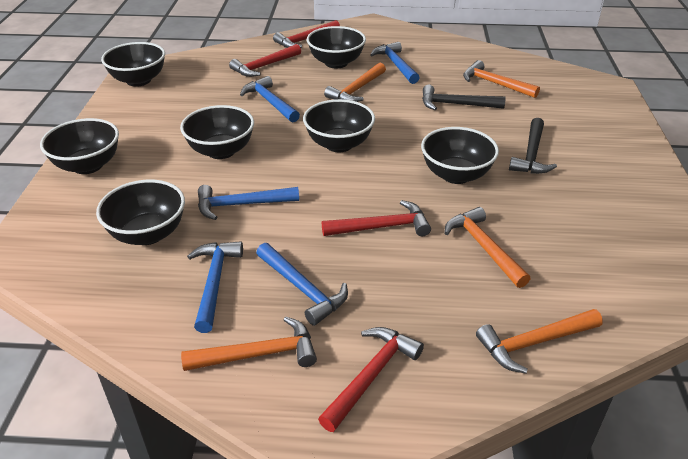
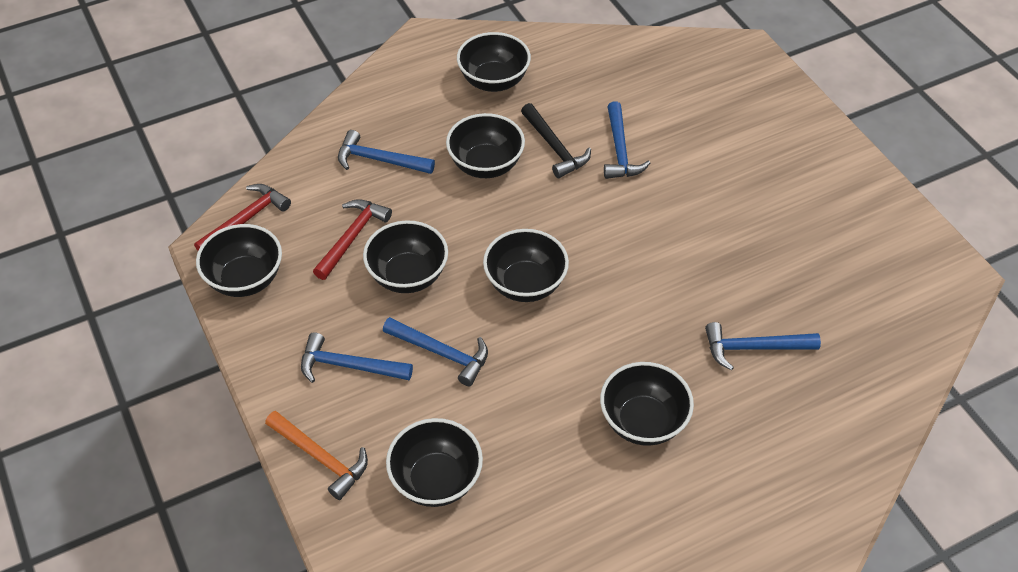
black hammer: [422,85,505,110] [509,118,557,174] = 2 -> [521,103,591,178] = 1
orange hammer: [181,317,317,371] [324,63,386,102] [444,207,531,288] [463,60,540,98] [476,309,603,374] = 5 -> [265,411,368,500] = 1
red hammer: [229,44,301,77] [273,20,340,48] [318,327,424,432] [322,200,431,236] = 4 -> [194,184,291,251] [313,199,392,280] = 2

